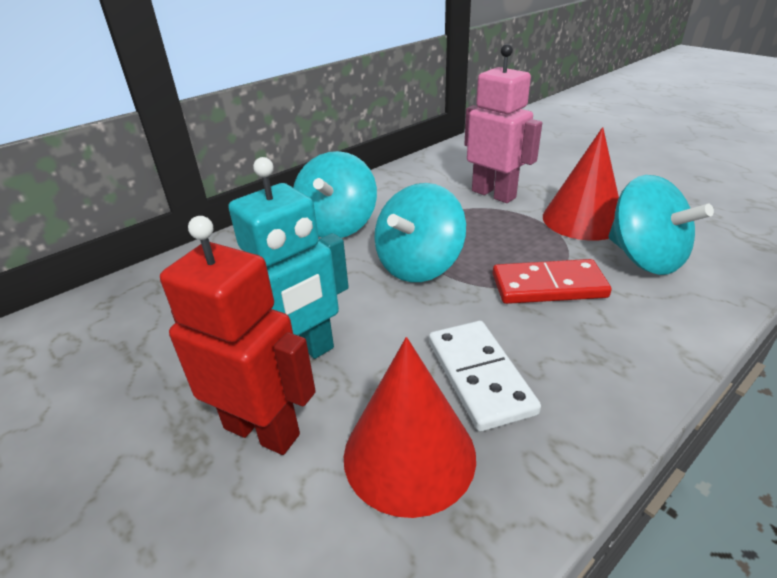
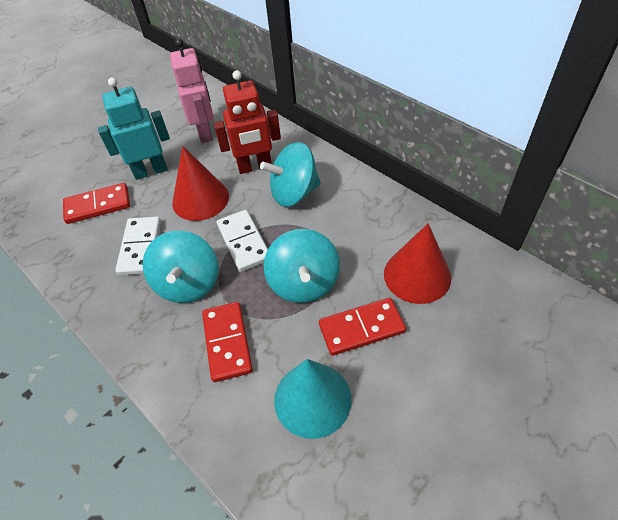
red domino: [493,259,612,304] = 1 -> [63,183,130,224] [202,302,253,382] [319,298,406,356] = 3
turquoise cone: none = 0 -> [274,359,351,439] = 1
white domino: [429,321,541,432] = 1 -> [115,216,161,276] [217,210,268,272] = 2

